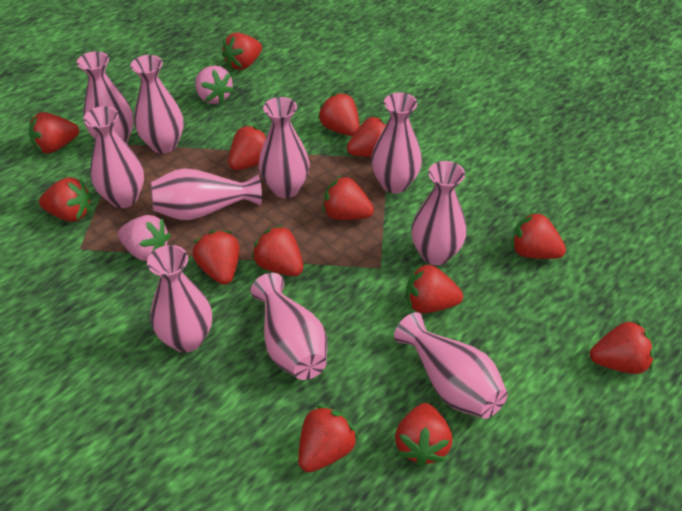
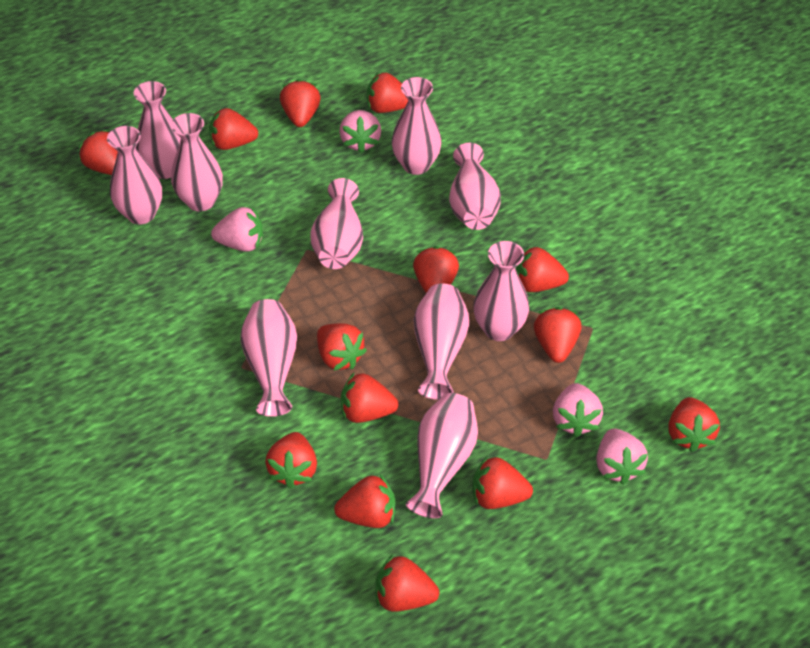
pink strawberry: [118,215,171,261] [195,66,234,104] = 2 -> [211,207,263,252] [340,110,381,153] [553,383,603,437] [596,428,648,485] = 4

